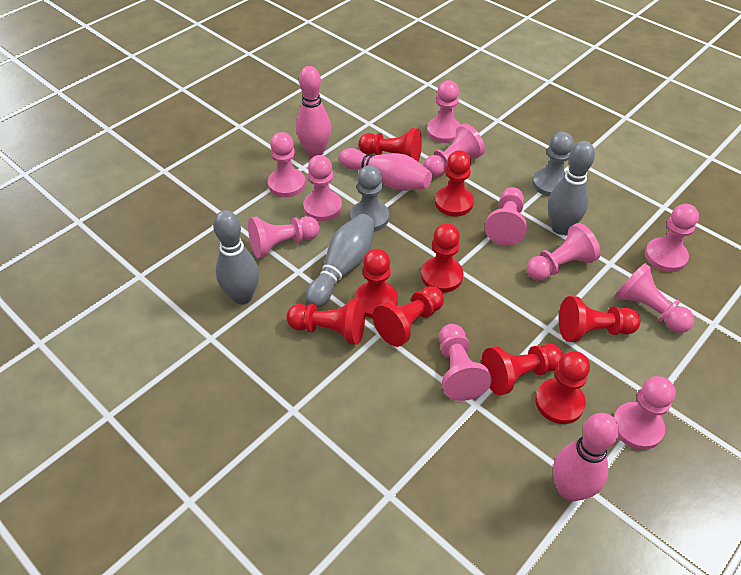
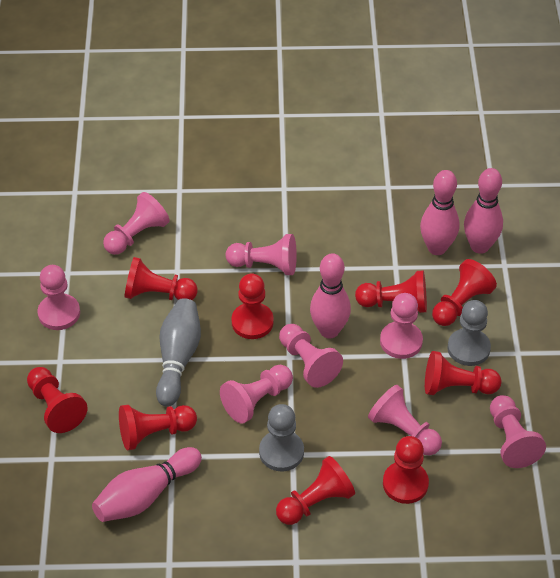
grey bowling pin: [213,210,259,304] [305,214,375,308] [548,141,595,235] = 3 -> [156,298,201,407] = 1
pink bowling pin: [296,66,331,157] [339,148,432,191] [553,413,619,501] = 3 -> [92,447,202,522] [310,253,351,339] [420,170,459,255] [464,168,503,254] = 4
pink pawn: [248,216,320,259] [268,132,306,197] [303,155,342,221] [423,123,485,177] [427,80,461,143] [439,324,492,401] [485,187,527,246] [527,223,601,281] [613,376,676,450] [615,263,695,333] [645,204,699,272] = 11 -> [38,265,80,330] [103,192,170,255] [220,365,293,424] [226,234,297,275] [279,324,343,388] [368,385,442,455] [380,293,423,359] [490,395,546,468] = 8

